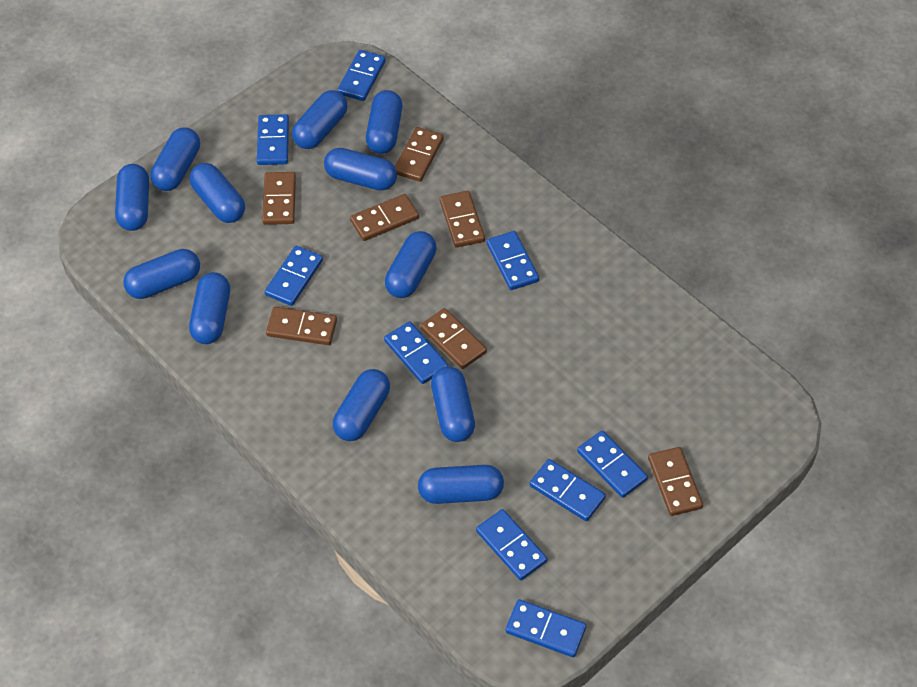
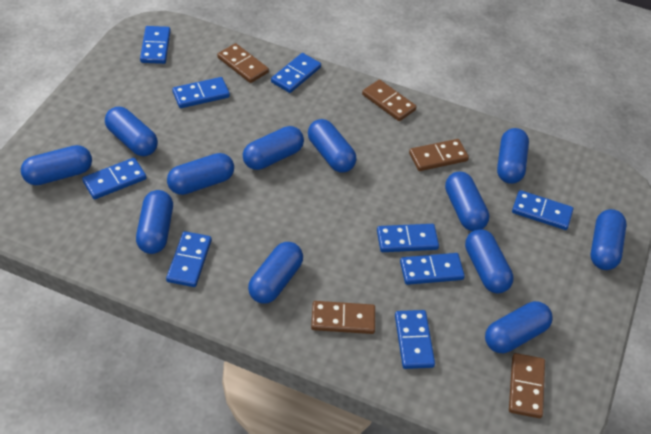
brown domino: [262,172,296,225] [266,307,337,345] [350,194,419,241] [395,127,444,182] [420,308,487,369] [440,191,485,248] [648,447,703,516] = 7 -> [217,43,269,83] [311,301,375,334] [362,80,417,121] [409,139,469,171] [509,353,545,418] = 5

